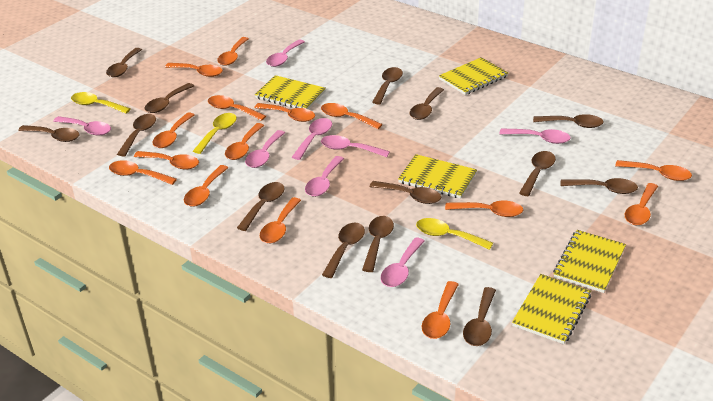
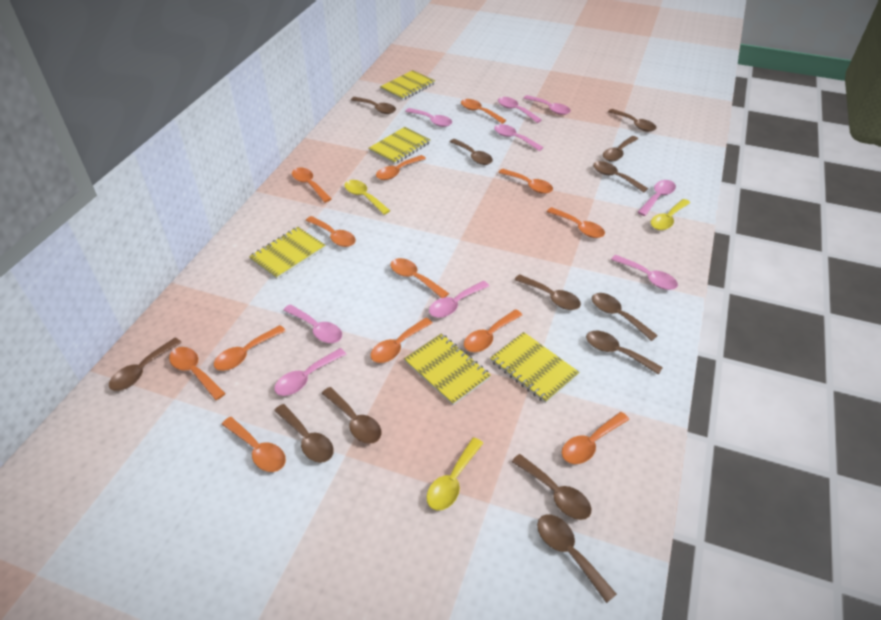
brown spoon: [18,125,79,142] [106,48,142,77] [117,114,156,156] [144,83,194,113] [237,182,285,231] [322,223,365,278] [362,216,394,272] [370,181,441,204] [372,67,403,104] [410,87,444,120] [463,287,496,346] [519,151,556,196] [533,114,603,128] [560,178,638,194] = 14 -> [109,338,182,391] [274,404,334,463] [322,387,381,444] [351,97,396,114] [450,139,493,165] [512,454,591,520] [515,274,581,310] [537,515,617,603] [586,331,663,375] [592,293,658,341] [593,161,648,193] [603,136,638,162] [608,109,656,132] = 13
orange spoon: [109,160,177,185] [134,151,199,169] [152,112,195,148] [165,63,223,77] [184,165,228,207] [208,95,266,121] [217,37,249,66] [225,123,264,160] [254,103,315,122] [260,197,301,243] [321,103,382,129] [422,281,459,339] [445,201,523,217] [615,160,692,181] [625,183,658,225] = 15 -> [169,347,226,400] [214,325,286,371] [222,417,286,472] [292,167,331,203] [306,216,356,247] [370,318,433,363] [376,155,426,180] [390,258,449,298] [461,99,506,124] [464,309,522,352] [498,169,553,194] [547,207,605,238] [562,412,629,464] = 13
pink spoon: [53,116,111,136] [245,130,285,168] [266,39,305,67] [292,118,332,160] [305,156,344,197] [321,135,390,157] [381,237,425,287] [499,128,571,144] = 8 -> [274,348,347,396] [283,304,342,343] [405,108,452,127] [429,281,489,318] [494,124,544,151] [498,97,542,123] [523,95,571,115] [611,255,678,290] [637,180,676,216] = 9

